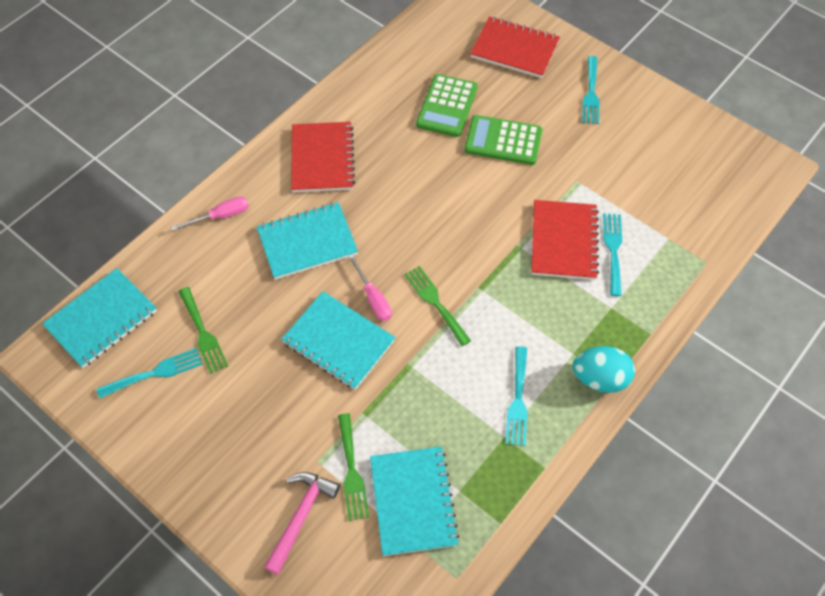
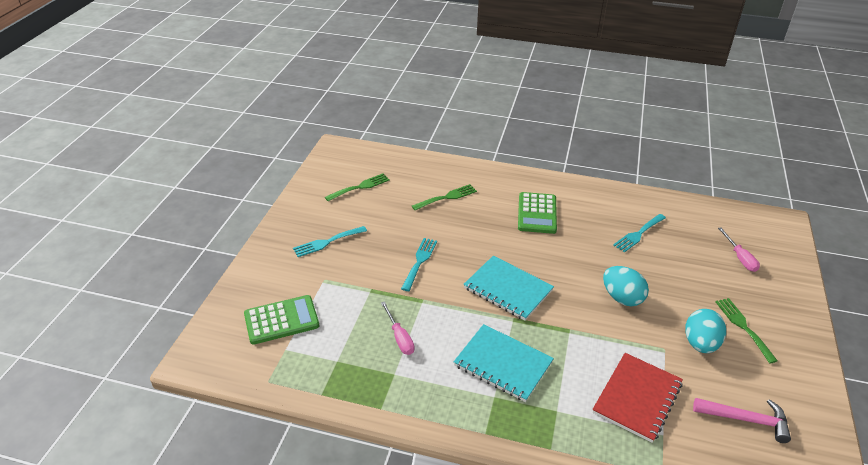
red notebook: [291,122,355,192] [470,16,560,78] [531,200,599,280] = 3 -> [592,353,683,443] = 1
turquoise egg: [573,346,635,393] = 1 -> [603,266,649,306] [685,309,726,353] = 2
turquoise fork: [97,348,203,398] [505,346,528,446] [582,56,600,124] [603,214,622,296] = 4 -> [293,226,367,257] [401,238,437,291] [613,214,666,252] = 3
turquoise notebook: [42,268,157,368] [257,202,358,280] [281,291,396,390] [370,446,460,556] = 4 -> [454,324,554,402] [463,256,554,321] = 2

